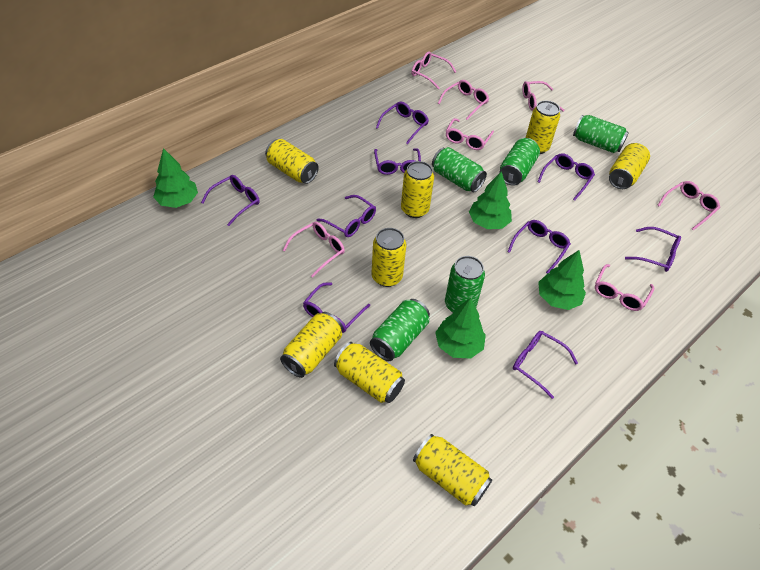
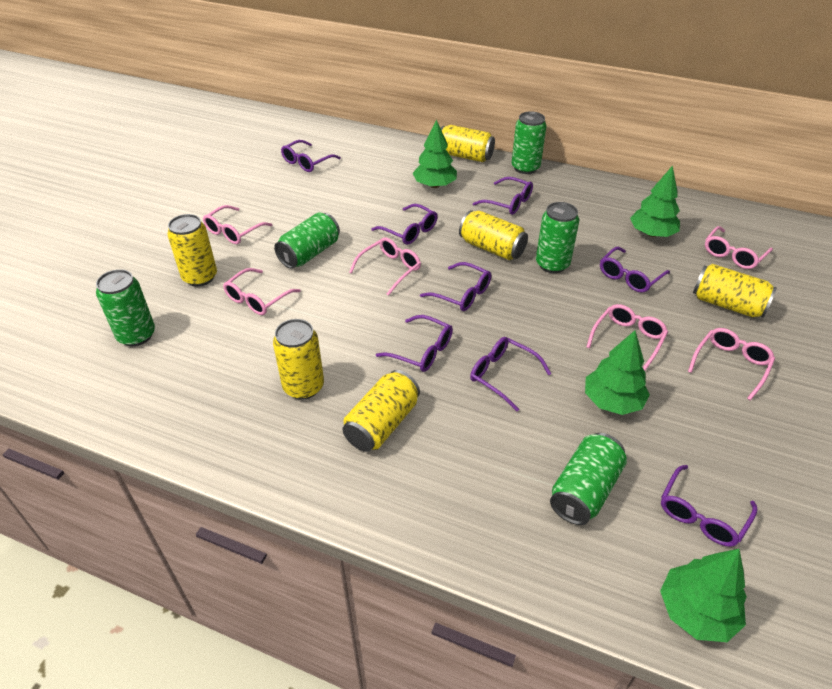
pink glasses: [283,222,345,278] [412,52,456,89] [438,80,489,120] [446,118,494,150] [522,81,564,111] [595,264,654,311] [657,181,720,230] = 7 -> [203,205,272,244] [223,268,300,315] [349,238,421,296] [587,304,668,371] [688,328,775,401] [705,226,773,269] = 6
purple glasses: [201,175,260,226] [303,282,370,333] [316,195,376,237] [374,148,421,175] [376,102,429,144] [507,220,571,274] [513,331,578,399] [538,153,595,201] [625,227,681,272] = 9 -> [281,140,341,172] [371,204,437,245] [376,315,453,372] [420,262,491,311] [470,337,551,411] [473,177,533,215] [600,247,670,293] [661,465,757,547] = 8
yellow can: [265,139,319,184] [280,312,343,378] [334,342,405,403] [371,228,406,287] [401,161,434,218] [413,434,492,506] [526,101,560,154] [609,143,650,189] = 8 -> [167,214,217,287] [273,319,324,400] [342,370,420,452] [441,125,495,162] [459,210,528,260] [693,264,777,318] = 6

